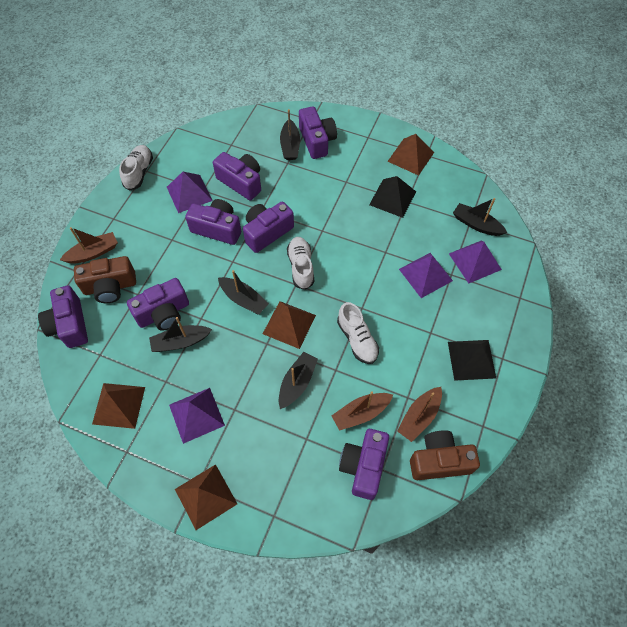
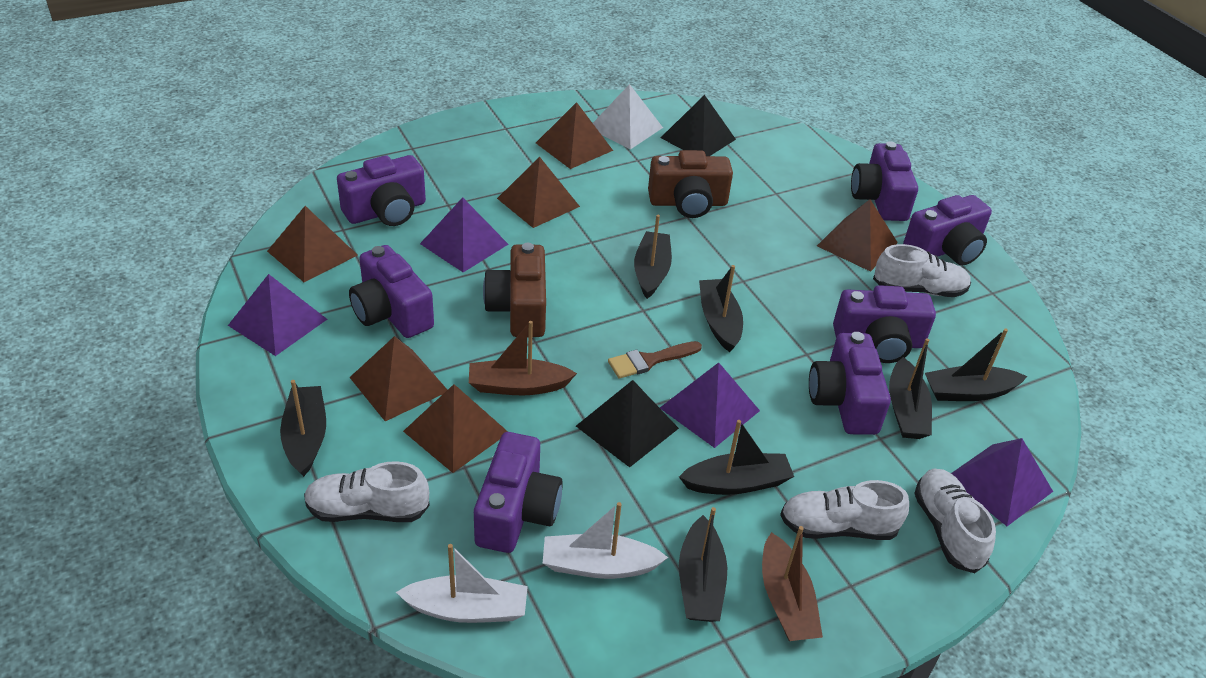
black boat: [149,317,212,352] [218,270,269,315] [279,352,318,409] [280,109,300,160] [453,198,507,236] = 5 -> [280,380,326,477] [634,215,672,299] [679,420,794,495] [679,507,727,622] [699,265,743,352] [889,338,932,439] [925,329,1027,401] = 7
brown boat: [60,227,118,264] [331,391,393,431] [397,387,442,442] = 3 -> [469,321,577,395] [762,526,823,641] = 2
brown brush: none = 0 -> [608,341,702,379] = 1
brown pyramid: [92,383,145,429] [175,464,237,530] [263,301,316,349] [387,134,434,176] = 4 -> [267,206,357,282] [349,336,447,421] [403,384,508,473] [497,157,580,228] [536,102,613,169] [817,200,898,272] = 6
white boat: none = 0 -> [396,544,528,623] [543,502,668,579] = 2
white pyramid: none = 0 -> [593,84,663,150] = 1
white shoe: [119,145,153,191] [287,237,314,290] [337,302,379,364] = 3 -> [304,461,430,522] [780,480,909,540] [873,244,971,297] [914,469,996,573] = 4

